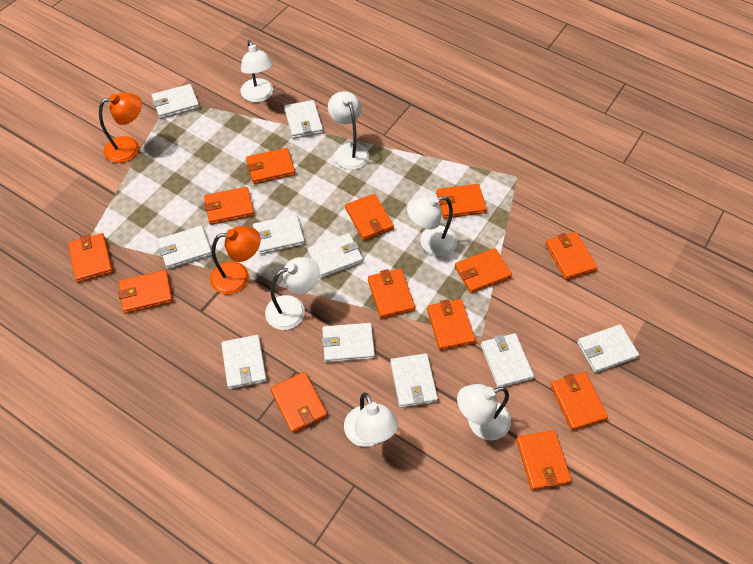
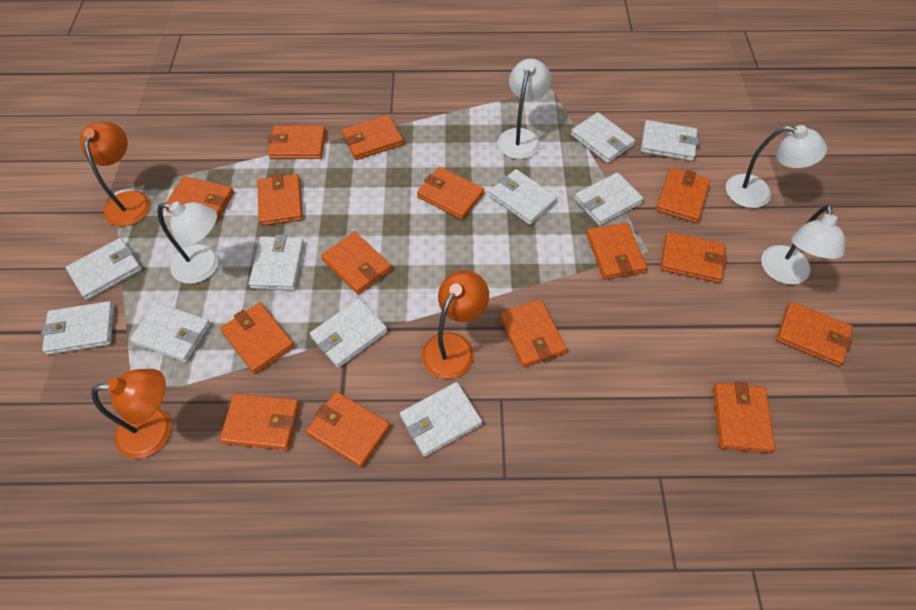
orange lamp: [99,92,142,163] [210,226,261,295] = 2 -> [80,122,150,226] [91,369,171,458] [422,270,489,379] = 3
orange wallet: [68,233,113,283] [118,270,173,314] [204,187,254,225] [246,148,295,184] [270,372,327,433] [345,194,394,241] [368,269,415,319] [427,299,476,351] [436,184,487,219] [455,248,512,294] [516,430,572,490] [545,232,597,280] [550,372,608,431] = 13 -> [166,176,234,222] [220,303,295,374] [220,394,300,450] [257,173,303,226] [268,125,326,159] [306,391,390,468] [321,232,392,294] [342,115,404,160] [417,167,484,220] [499,299,567,368] [586,222,647,280] [656,168,710,223] [661,232,727,283] [713,382,775,453] [776,302,853,366] = 15
white lamp: [240,40,273,102] [265,257,320,330] [328,91,369,170] [344,393,398,447] [407,196,457,256] [457,384,511,440] = 6 -> [157,201,219,284] [497,59,551,159] [726,125,827,208] [761,205,845,285] = 4

